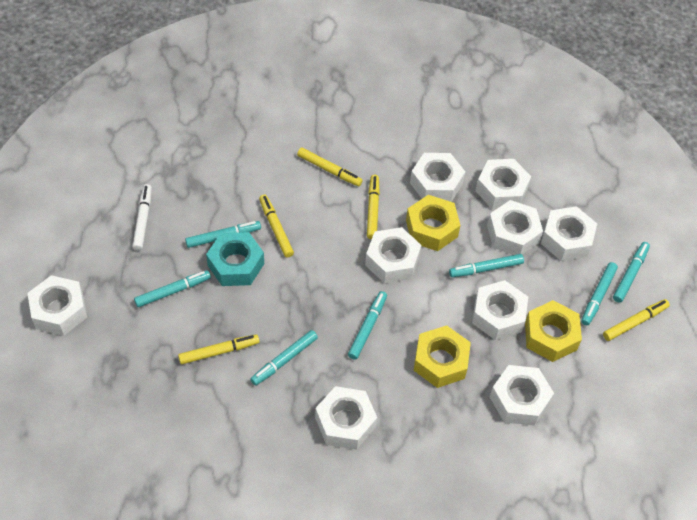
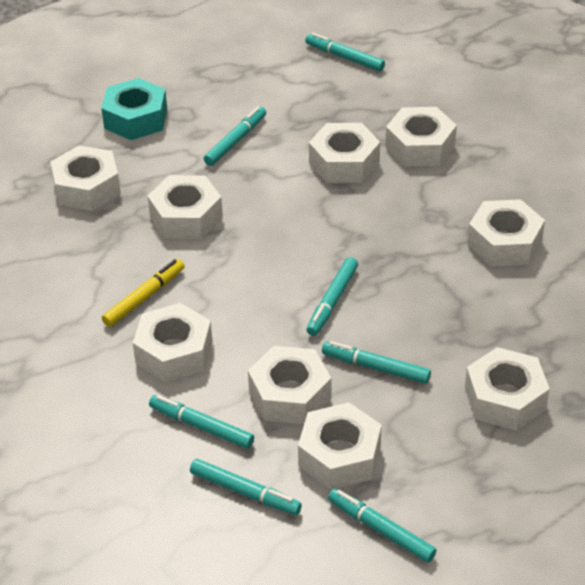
white marker: [132,184,152,250] = 1 -> none = 0
yellow marker: [178,334,260,364] [259,194,294,257] [297,147,363,186] [367,175,380,239] [603,299,670,341] = 5 -> [102,259,185,327] = 1
yellow nut: [406,195,461,251] [413,325,471,388] [525,300,582,362] = 3 -> none = 0

